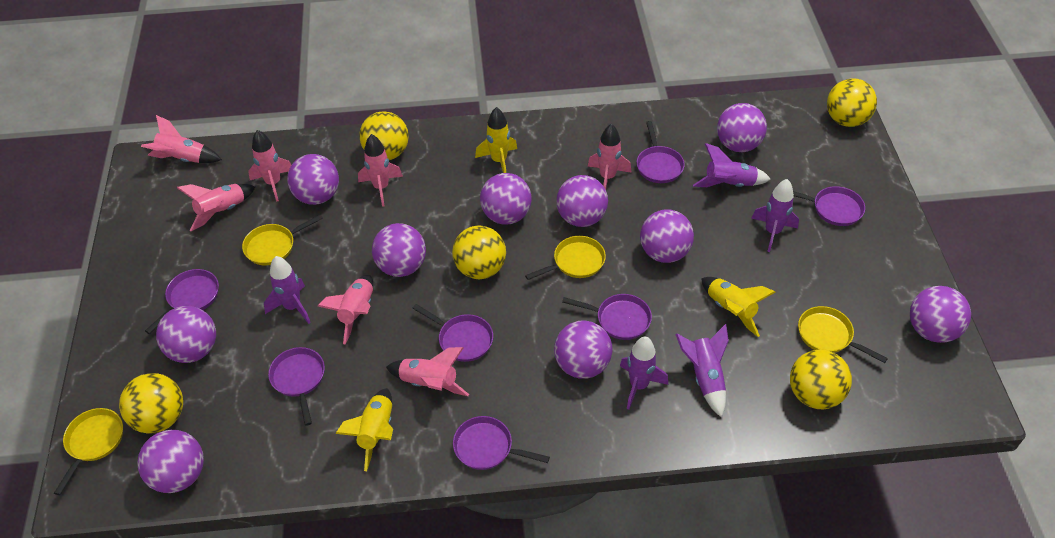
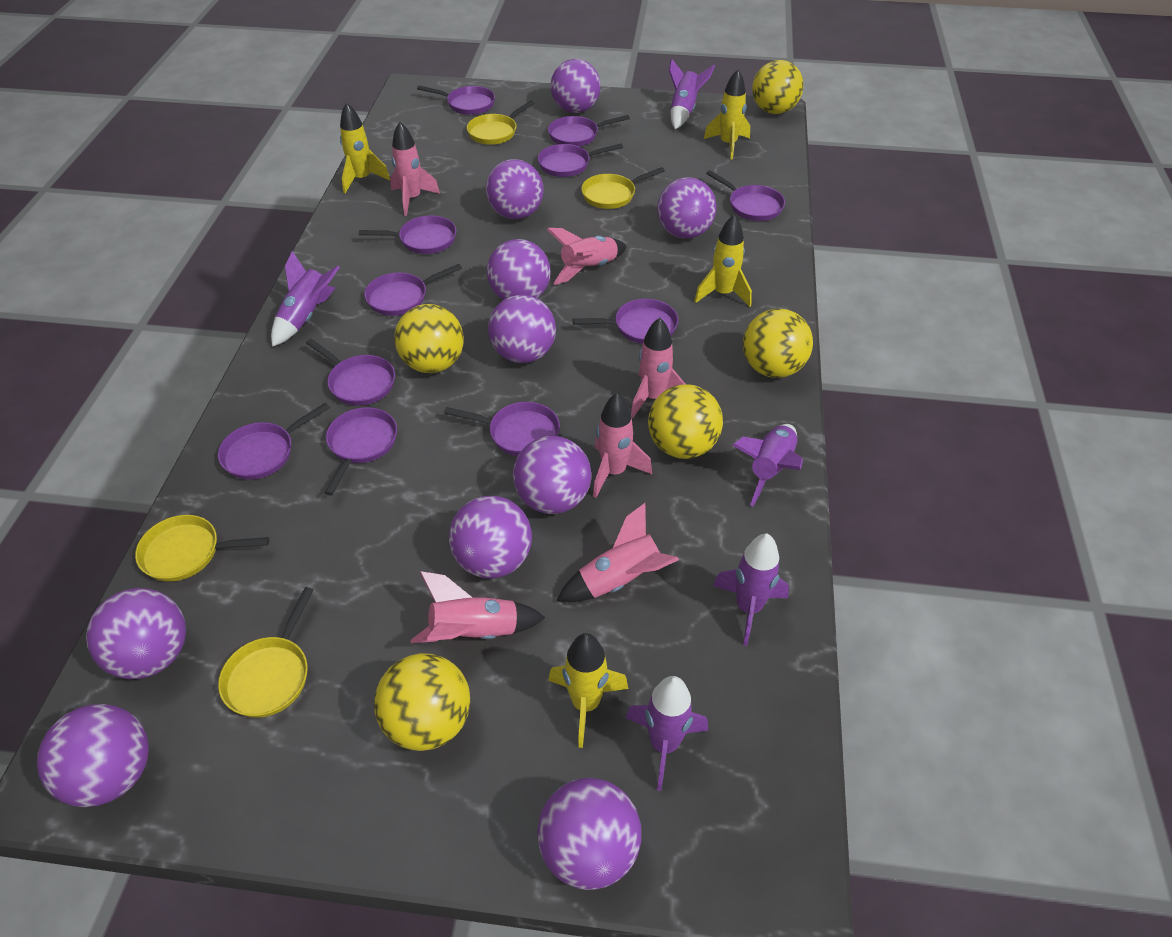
pink rocket: [141,115,222,163] [177,184,255,231] [248,130,291,202] [318,275,373,344] [358,134,403,207] [386,347,469,396] [588,124,632,190] = 7 -> [390,122,440,216] [410,571,546,643] [547,228,627,285] [557,503,679,602] [593,393,652,498] [631,318,685,418] = 6
purple pan: [145,269,219,334] [268,347,325,426] [413,304,493,362] [453,416,550,470] [562,294,652,340] [636,121,685,183] [793,186,865,226] = 7 -> [218,403,330,480] [306,339,395,406] [324,407,397,496] [359,216,456,254] [364,264,462,316] [417,86,495,115] [444,402,560,456] [538,144,623,177] [548,115,630,146] [573,299,678,344] [706,170,785,221] = 11
yellow rocket: [335,388,393,471] [475,107,517,173] [701,277,776,337] = 3 -> [340,102,390,193] [548,633,629,748] [694,214,752,307] [704,69,750,159] = 4

